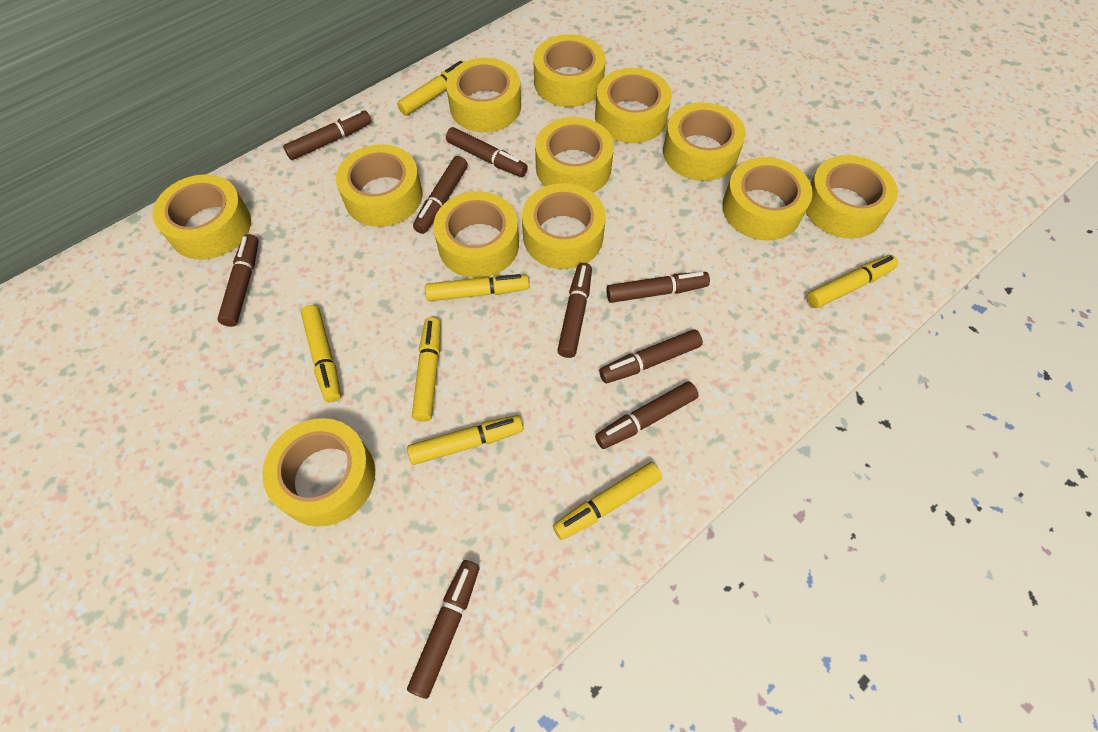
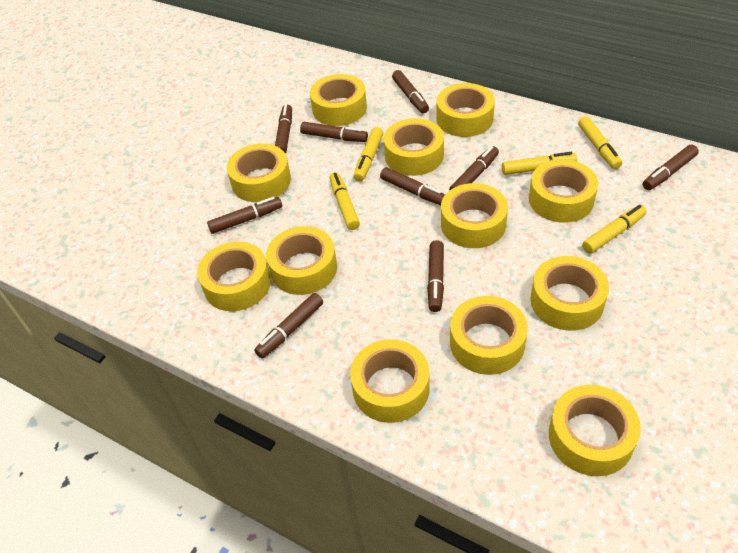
yellow marker: [301,305,341,402] [397,61,465,116] [407,415,523,465] [412,317,441,422] [425,274,529,301] [553,462,662,540] [807,255,898,308] = 7 -> [330,172,360,230] [354,127,383,181] [502,152,577,175] [578,116,622,169] [582,205,647,254] = 5

